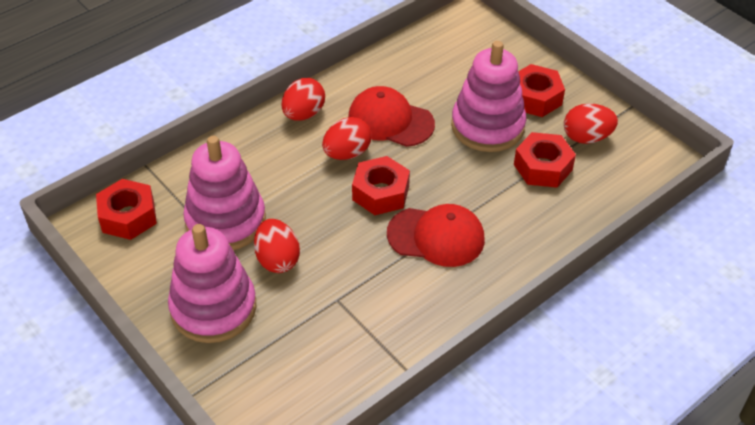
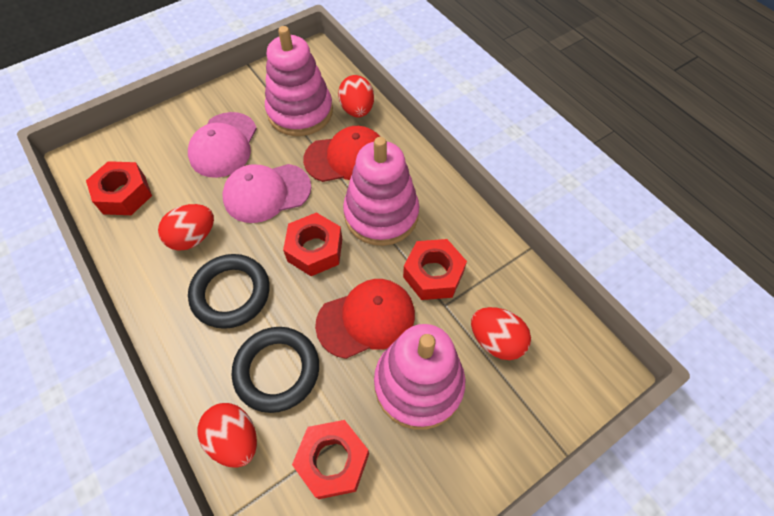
black ring: none = 0 -> [188,254,270,329] [232,327,319,413] = 2
pink cap: none = 0 -> [188,112,257,178] [222,164,311,223] = 2

